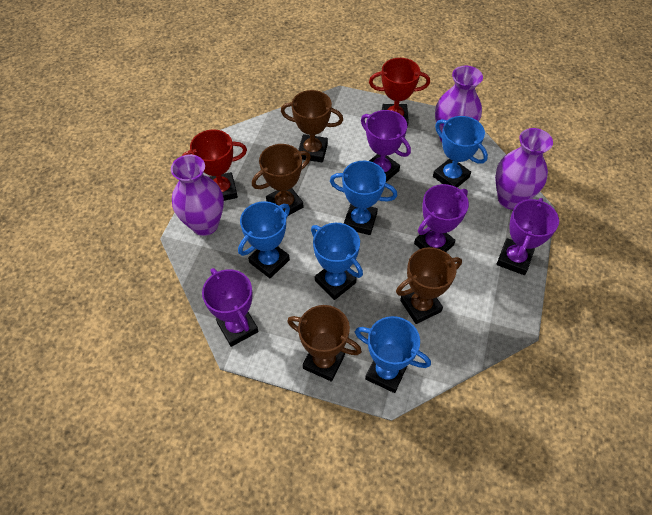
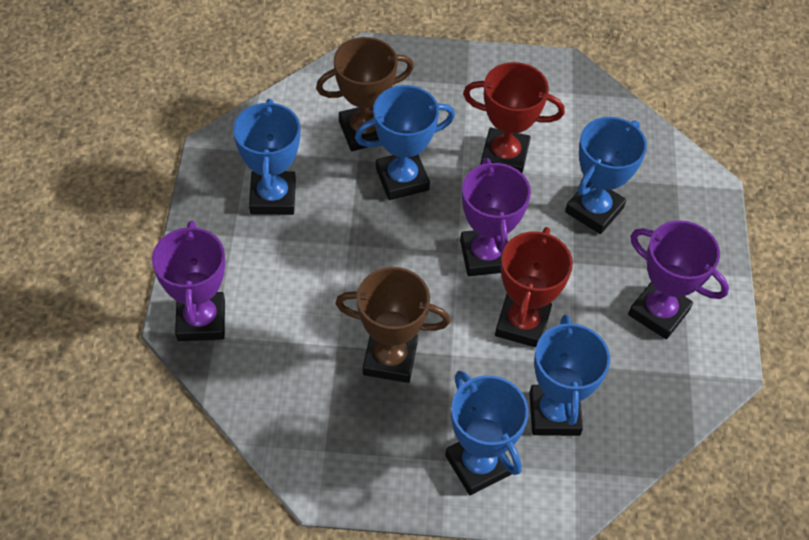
brown trophy: [252,144,311,216] [281,90,343,162] [287,305,362,382] [396,247,462,324] = 4 -> [316,37,414,151] [335,267,450,383] = 2
purple trophy: [202,268,258,347] [361,110,411,182] [414,184,469,252] [497,198,559,275] = 4 -> [152,221,225,341] [460,158,531,276] [628,220,729,339] = 3
purple vase: [171,155,224,236] [435,66,483,142] [495,128,553,210] = 3 -> none = 0

